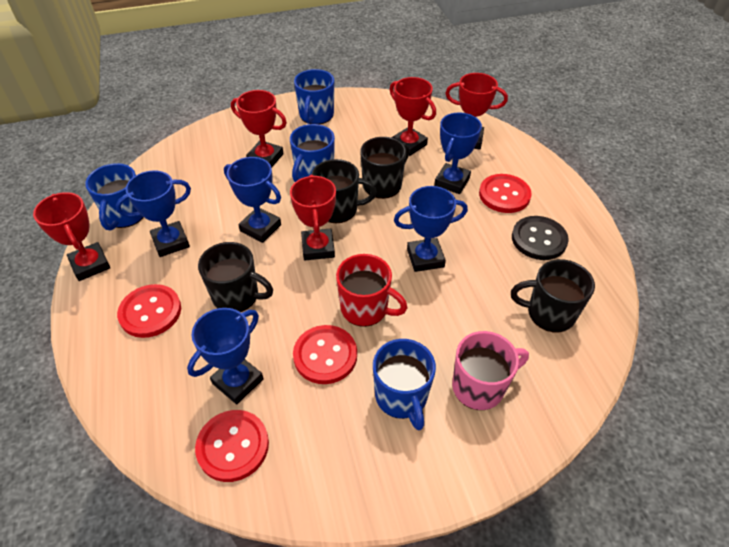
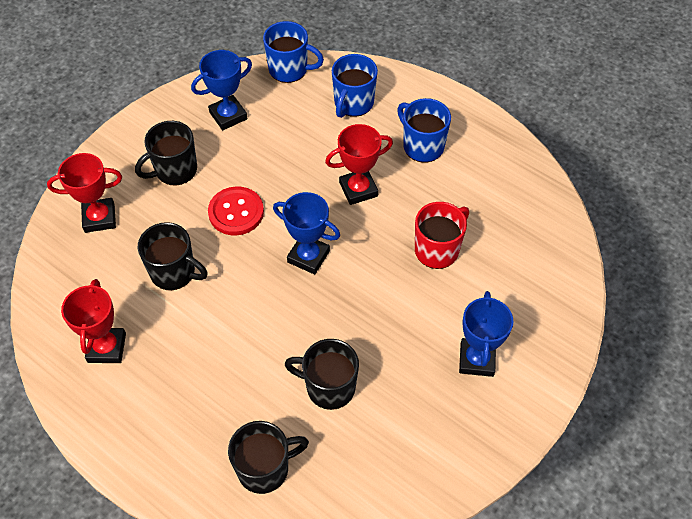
black button: [512,216,569,260] = 1 -> none = 0
blue mug: [85,163,144,231] [290,124,335,182] [294,69,334,124] [373,339,436,430] = 4 -> [263,21,324,83] [332,54,378,118] [397,98,451,163] = 3
blue trophy: [116,170,191,257] [187,308,264,404] [224,157,281,243] [394,186,468,272] [434,112,482,194] = 5 -> [191,50,252,130] [273,192,340,274] [459,291,514,377] = 3
pink mug: [452,331,529,410] = 1 -> none = 0
red button: [117,284,181,338] [195,410,269,482] [293,325,357,384] [479,174,532,213] = 4 -> [208,187,264,235] = 1
red trophy: [33,192,110,281] [231,90,287,168] [290,174,336,260] [389,77,436,156] [445,73,508,150] = 5 -> [47,153,122,233] [61,279,126,363] [325,124,393,205] = 3

